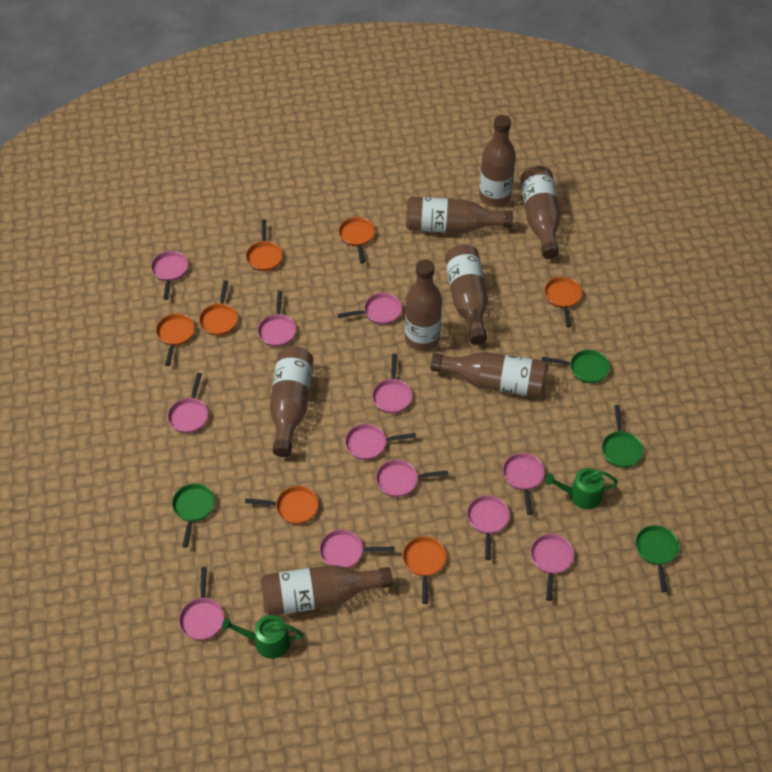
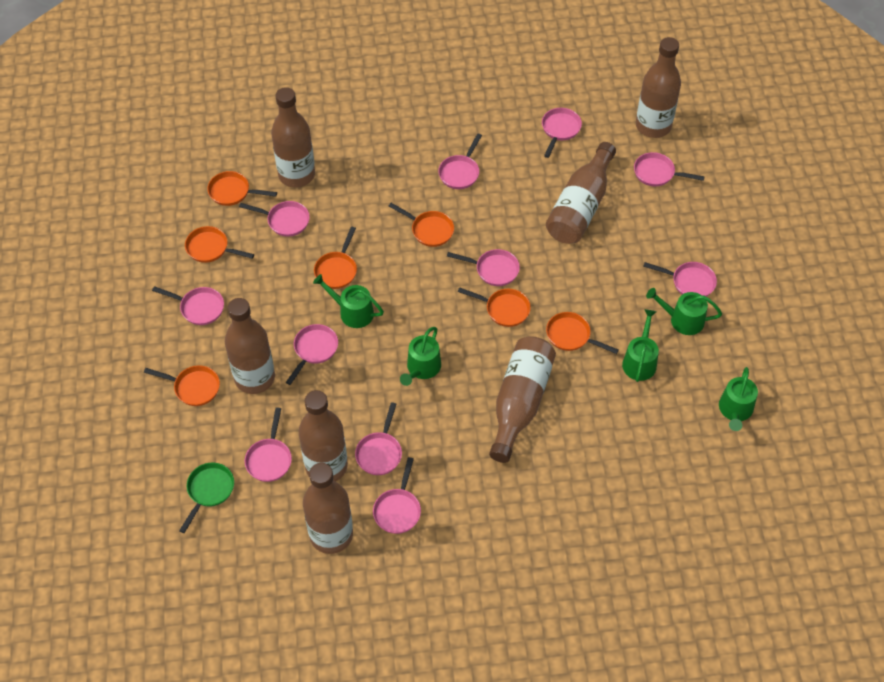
brown bottle: [261,565,393,615] [270,346,313,457] [405,260,442,351] [406,197,513,233] [431,352,549,397] [445,244,488,345] [479,115,516,207] [520,166,561,259] = 8 -> [225,298,275,394] [271,87,315,187] [298,390,348,481] [303,463,353,554] [489,336,556,463] [546,142,616,244] [636,37,681,138] = 7
green pan: [172,484,215,548] [542,350,610,383] [602,405,643,468] [635,525,679,592] = 4 -> [179,463,234,533] = 1
green watering can: [222,615,303,659] [545,468,618,509] = 2 -> [313,274,384,328] [400,327,441,386] [622,309,659,382] [646,288,722,335] [719,367,758,431] = 5
pink pan: [151,251,188,300] [167,373,208,433] [179,567,224,640] [257,291,296,347] [319,529,395,568] [337,293,402,325] [345,424,416,460] [372,354,412,414] [376,460,448,497] [467,495,510,560] [503,453,545,515] [530,534,574,601] = 12 -> [152,286,224,325] [239,201,310,237] [245,408,292,482] [286,324,338,385] [355,402,402,475] [373,457,421,534] [438,134,482,189] [447,249,520,286] [542,108,582,158] [634,152,705,187] [643,262,717,297] = 11

